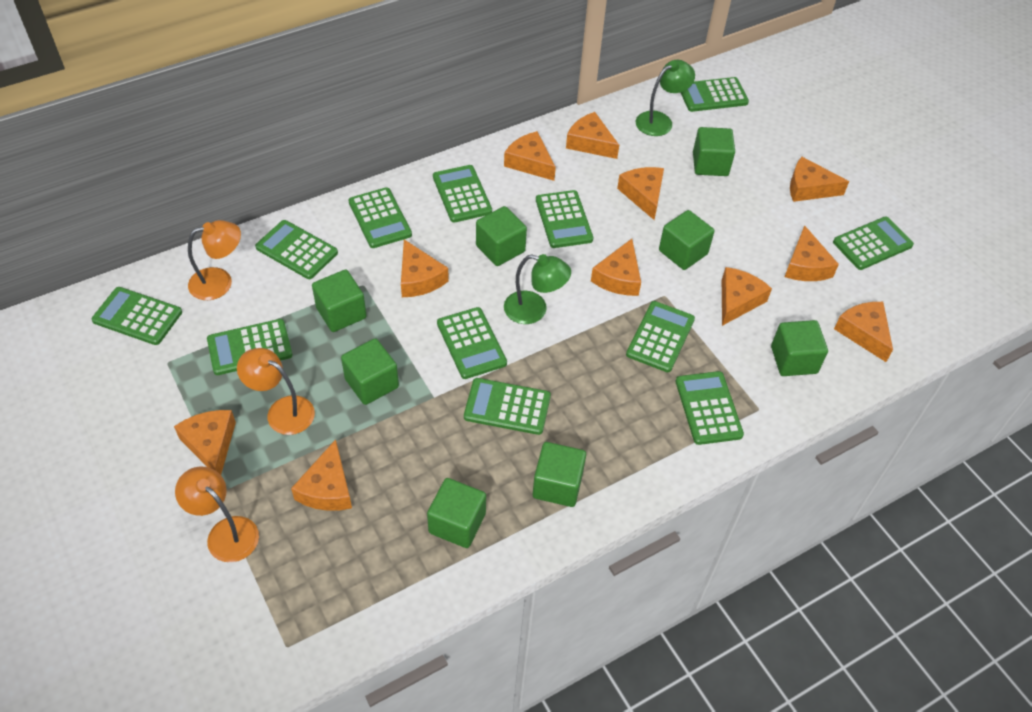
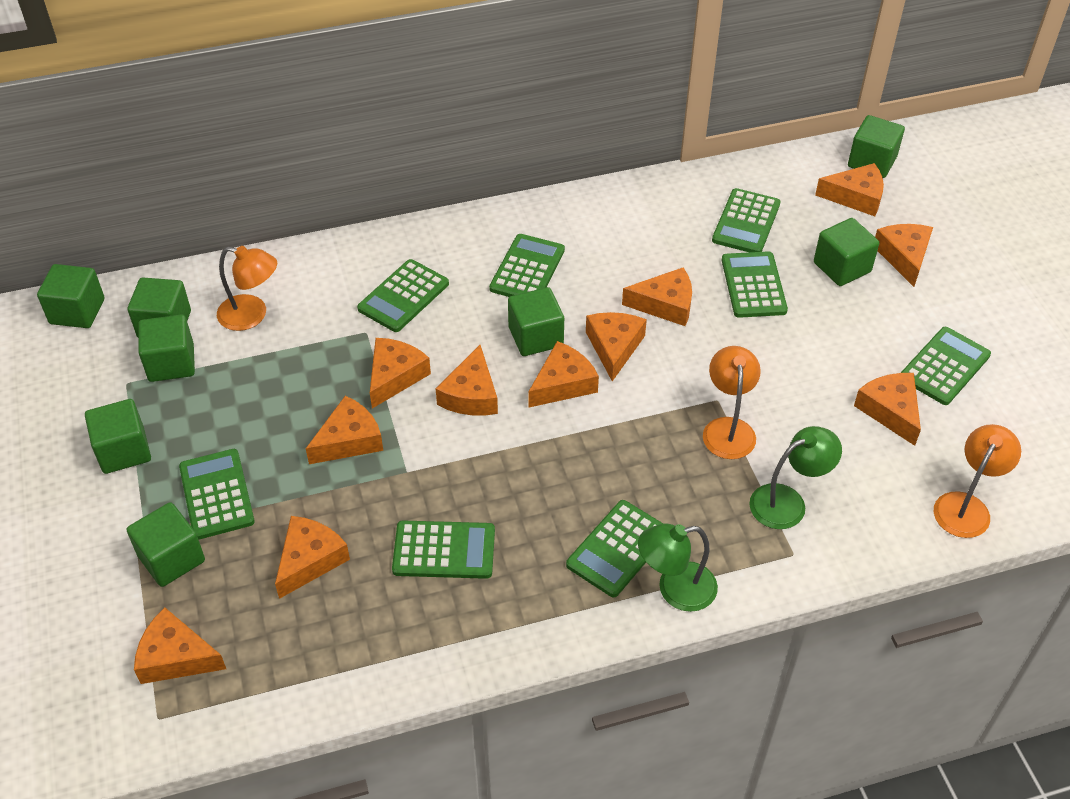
green calculator: [91,287,182,345] [207,319,293,375] [255,220,338,279] [349,187,412,248] [433,165,492,223] [437,307,507,379] [464,378,551,435] [536,190,593,248] [626,301,695,372] [676,371,744,445] [680,77,749,112] [833,217,914,270] = 12 -> [179,449,255,540] [357,259,449,332] [392,520,495,579] [489,234,565,297] [566,500,663,597] [712,188,781,252] [722,251,788,318] [901,327,991,405] = 8

